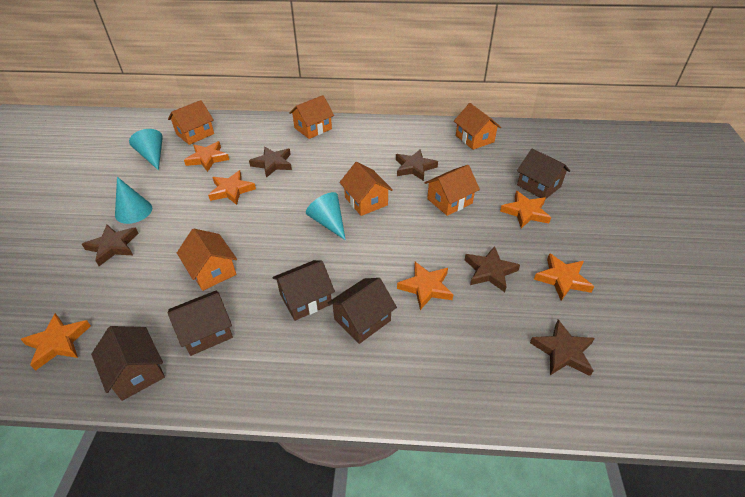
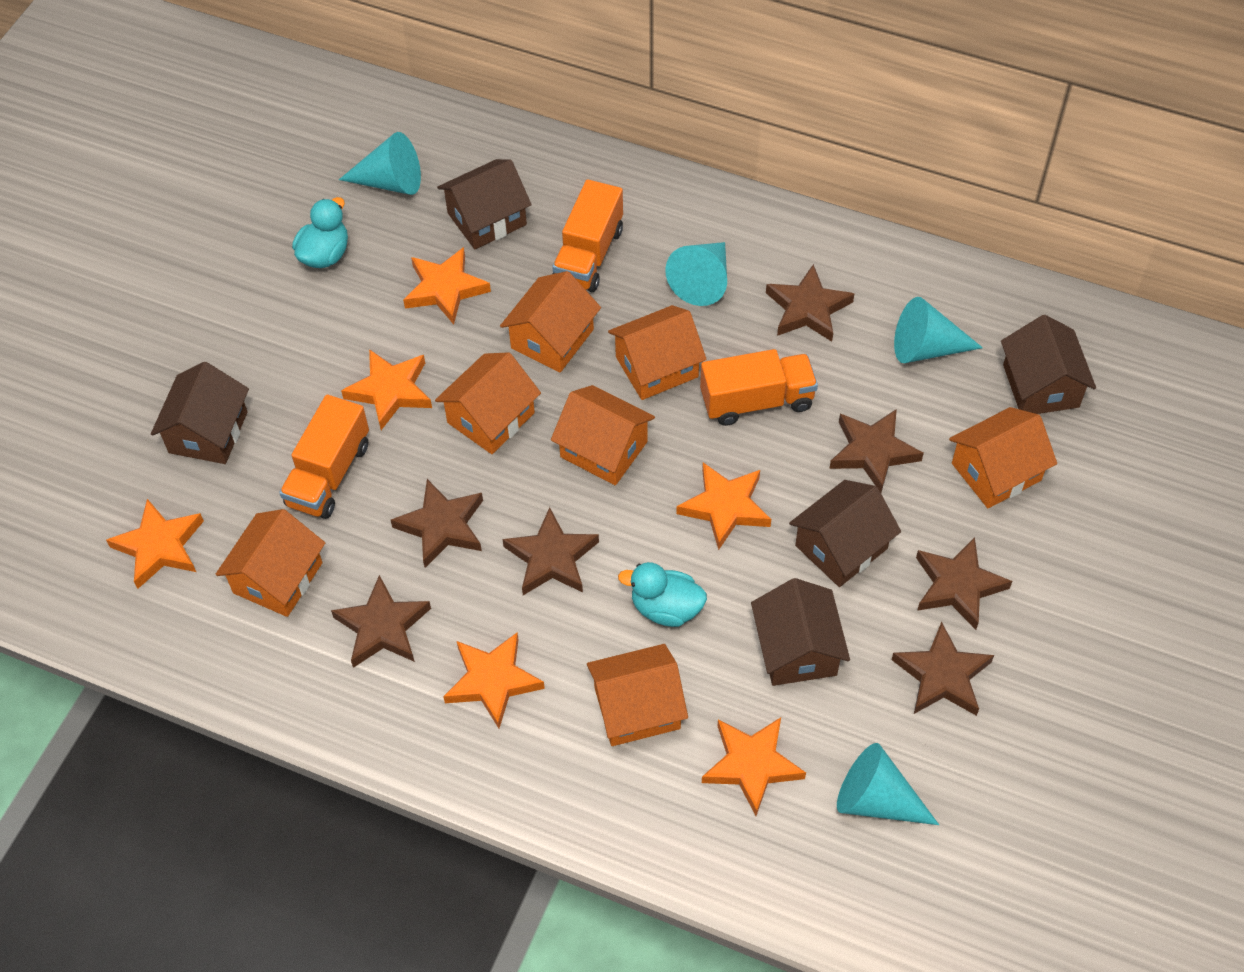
brown star: [82,225,139,266] [249,147,292,178] [396,149,438,181] [465,246,520,292] [530,320,595,376] = 5 -> [331,575,431,668] [391,479,483,568] [503,507,599,595] [766,264,855,342] [829,409,924,493] [892,622,994,716] [916,537,1012,630] = 7
orange house: [168,100,214,145] [177,229,237,291] [289,95,334,139] [339,162,393,216] [425,165,480,216] [454,103,501,150] = 6 -> [215,509,325,617] [435,352,541,454] [500,271,601,373] [551,385,655,485] [587,644,688,746] [608,305,707,400] [949,407,1057,508] = 7
orange truck: none = 0 -> [279,395,369,519] [552,179,623,292] [700,349,818,426] = 3
turquoise cone: [115,177,152,224] [129,129,163,170] [306,192,346,240] = 3 -> [339,132,421,195] [665,242,727,306] [837,743,939,825] [894,297,983,363] = 4
turquoise duck: none = 0 -> [292,197,348,268] [618,562,707,627] = 2

